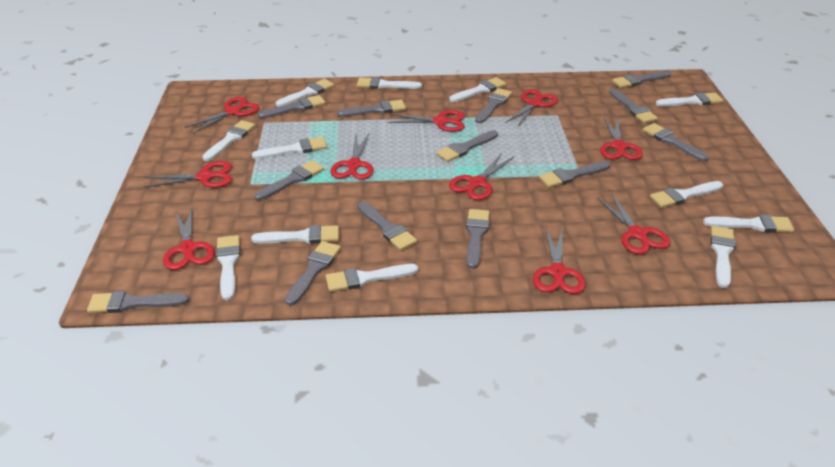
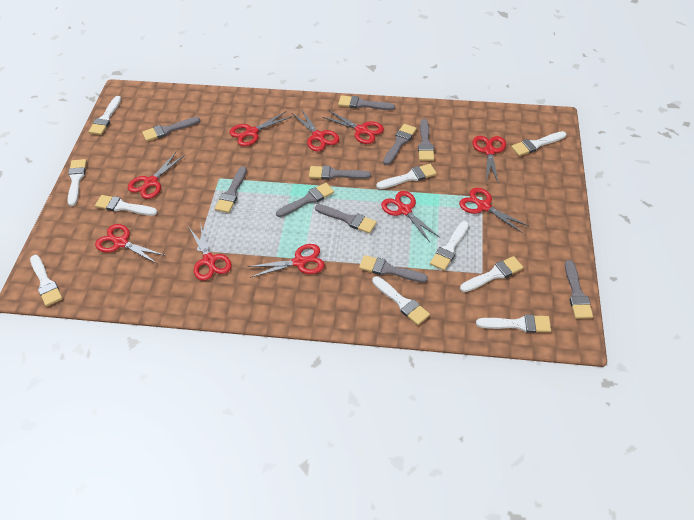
grey brush: [87,291,189,313] [254,160,324,200] [258,95,325,119] [285,241,341,306] [337,100,406,117] [358,201,417,251] [436,130,498,162] [466,209,489,269] [475,88,512,123] [539,161,610,188] [609,88,658,123] [612,71,671,88] [643,123,709,161] = 13 -> [142,117,200,141] [215,166,247,213] [276,183,334,217] [309,166,371,180] [315,204,377,234] [338,95,395,110] [359,255,428,283] [383,124,417,165] [418,119,434,161] [565,260,593,319] = 10
white brush: [202,120,255,161] [216,235,240,301] [251,225,339,244] [252,137,327,159] [275,79,334,107] [326,264,418,292] [357,77,422,89] [449,77,506,102] [650,181,723,208] [656,93,723,107] [703,215,794,233] [710,226,736,288] = 12 -> [30,255,63,306] [67,159,87,206] [88,96,121,135] [95,195,157,216] [372,276,430,325] [376,164,437,189] [430,221,469,271] [460,256,523,292] [476,314,551,333] [511,131,566,156] = 10

